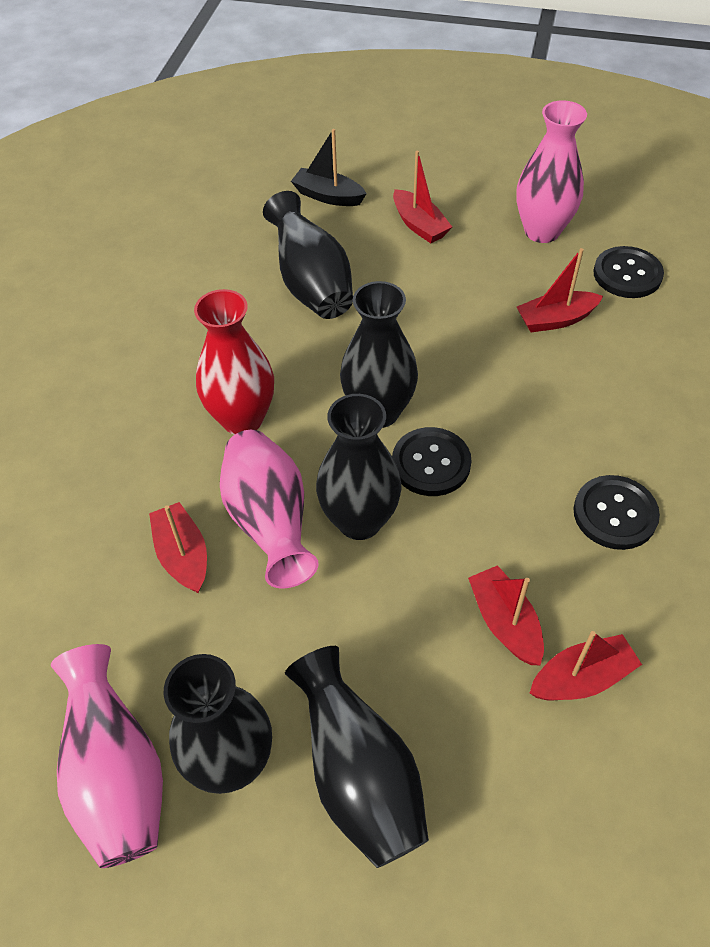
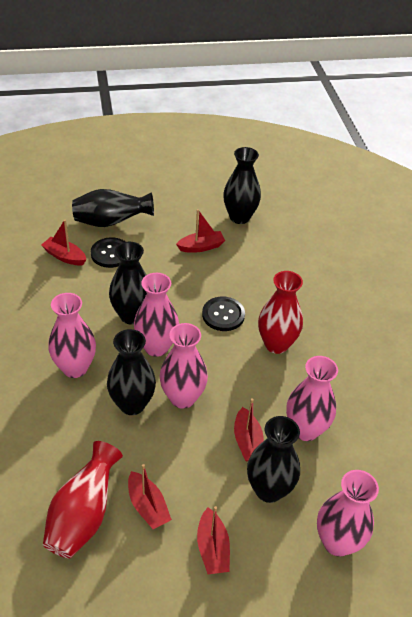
black boat: [291,129,367,206] = 1 -> none = 0
black button: [392,427,472,496] [574,475,660,550] [593,246,664,298] = 3 -> [91,237,126,268] [202,297,245,331] = 2
pink vase: [51,644,163,868] [220,430,319,588] [516,100,587,243] = 3 -> [48,293,96,378] [134,273,179,357] [160,323,208,409] [286,356,338,441] [317,470,379,557] = 5
red vase: [194,289,274,435] = 1 -> [43,441,123,558] [258,271,303,354] = 2

